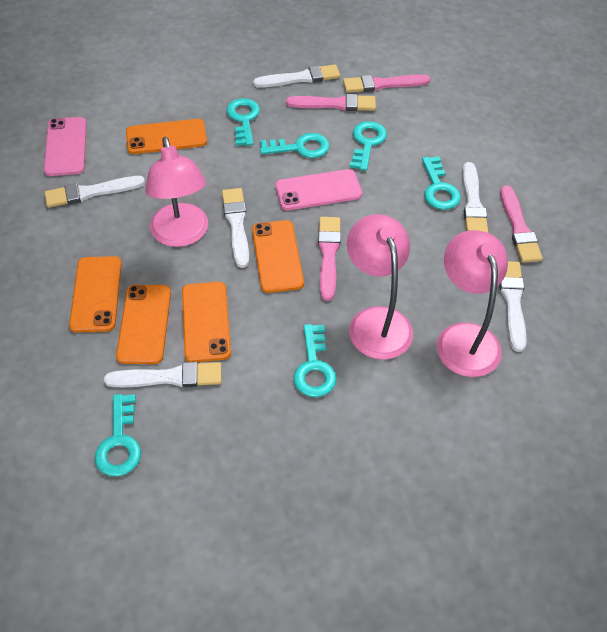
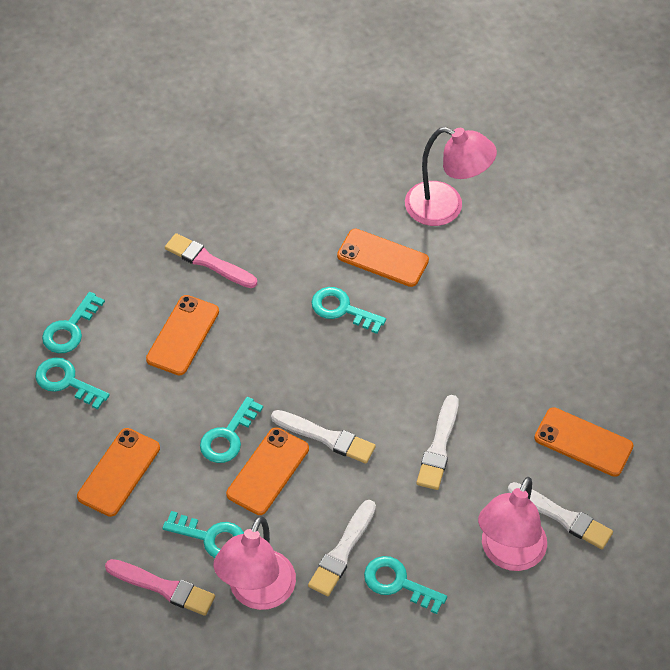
pink brush: [286,94,376,111] [318,217,341,301] [343,74,430,93] [500,185,543,263] = 4 -> [105,559,215,616] [165,233,257,288] = 2
pink phone: [44,117,87,176] [275,169,362,210] = 2 -> none = 0
white brush: [44,176,145,208] [104,362,222,387] [222,188,249,268] [253,65,340,88] [462,162,488,233] [499,261,527,352] = 6 -> [271,410,376,464] [308,500,376,596] [416,395,459,490] [508,482,613,549] = 4

